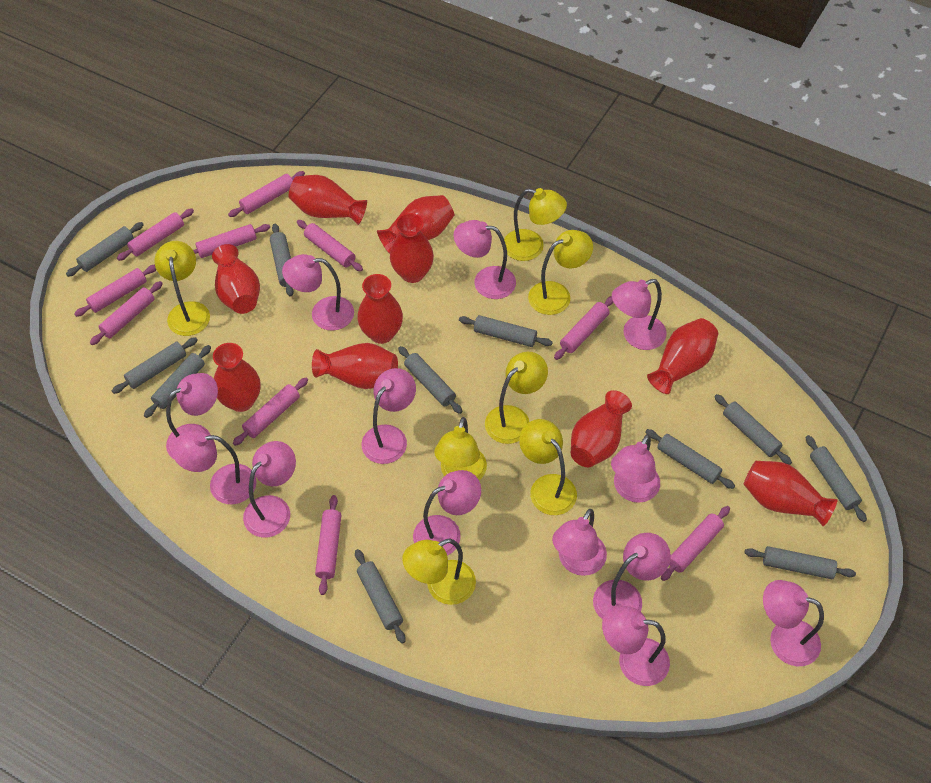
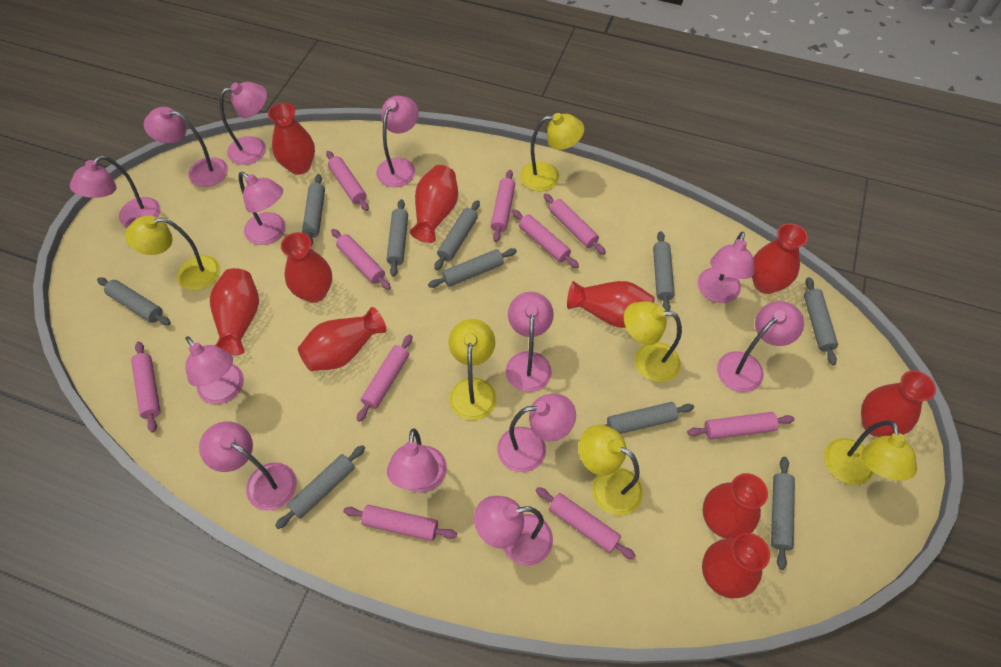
grey rolling pin: [66,222,144,277] [112,337,198,394] [144,345,211,418] [270,224,294,297] [355,549,406,643] [398,346,463,414] [459,315,553,347] [646,429,735,489] [714,394,792,465] [744,546,856,579] [806,435,867,522] = 11 -> [97,277,171,325] [275,445,365,529] [302,174,325,246] [386,199,408,277] [428,248,517,288] [434,200,480,270] [606,402,694,434] [653,231,675,311] [771,457,795,570] [804,277,838,365] = 10
yellow lamp: [155,241,210,336] [402,538,476,605] [434,417,487,480] [485,352,548,444] [504,188,567,261] [519,419,577,515] [528,230,593,315] = 7 -> [125,216,220,291] [449,319,496,420] [520,113,584,191] [579,425,643,516] [624,301,682,382] [824,420,917,485] = 6

